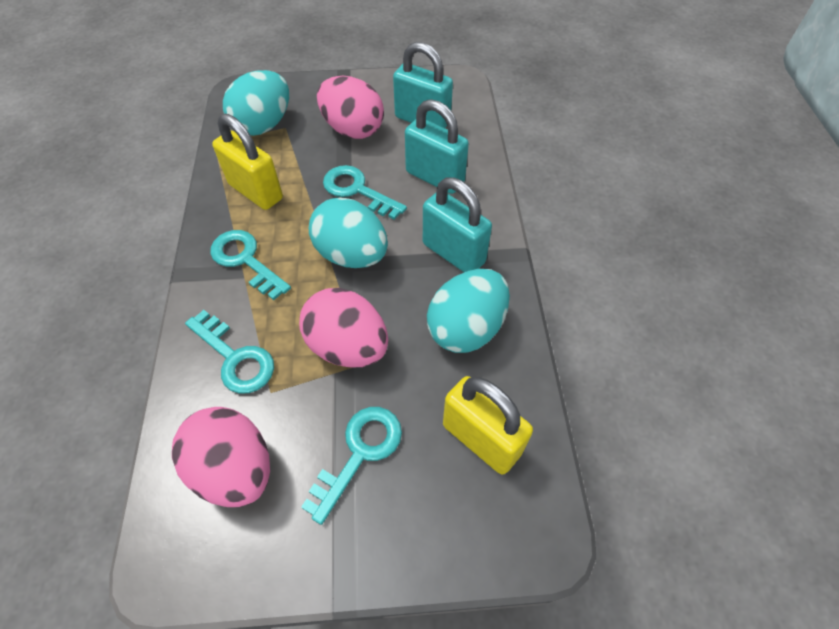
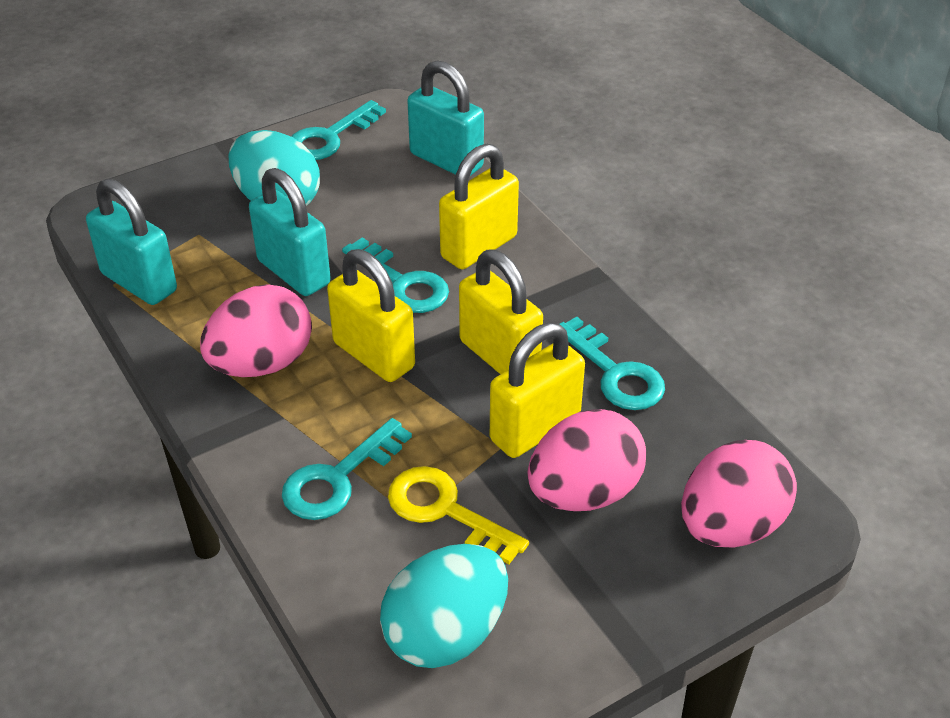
turquoise egg: [223,70,289,136] [309,197,388,268] [427,269,510,353] = 3 -> [229,130,320,206] [380,544,508,668] = 2
yellow key: none = 0 -> [388,466,529,564] = 1
yellow padlock: [212,114,283,210] [443,376,533,475] = 2 -> [327,249,415,382] [439,144,519,269] [459,250,543,374] [490,323,585,458] = 4

